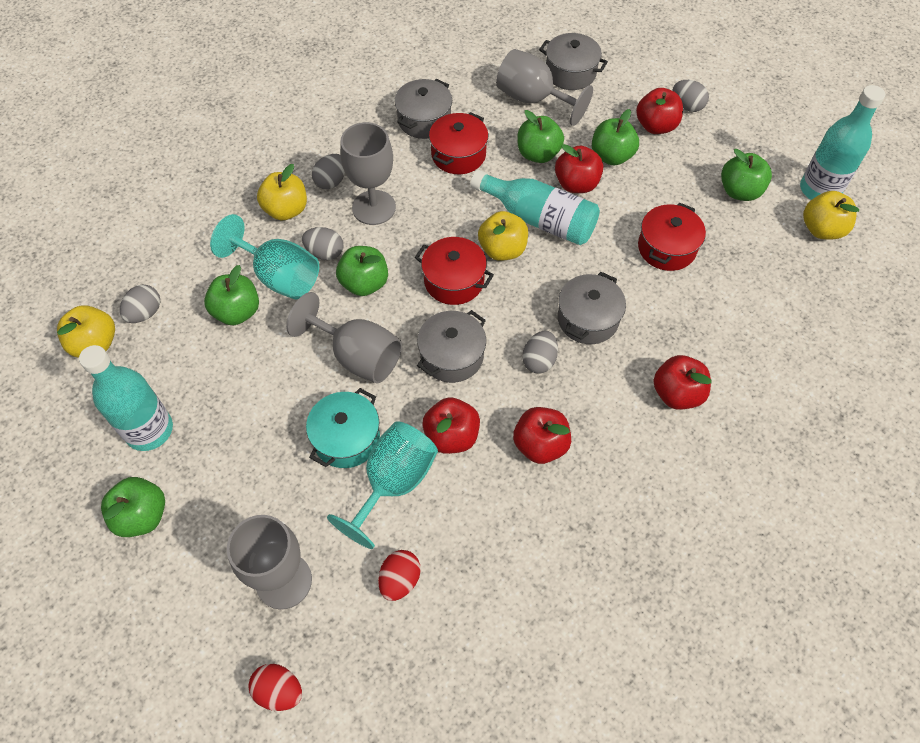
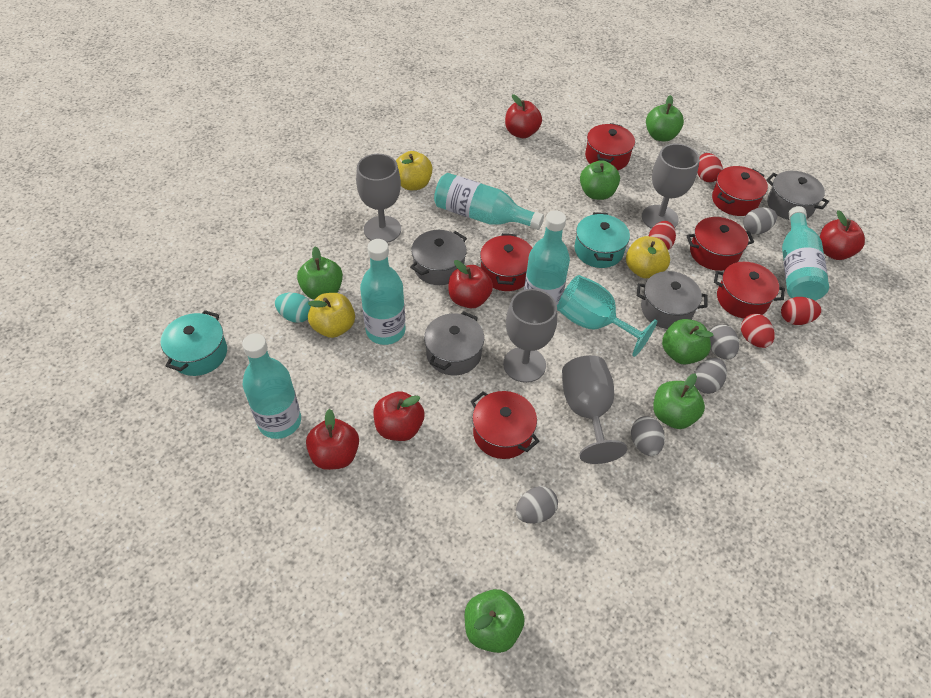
red egg: [248,664,302,711] [378,550,420,601] = 2 -> [649,221,676,250] [697,153,723,182] [741,314,775,348] [781,297,822,325] = 4
red pot: [415,237,494,305] [429,112,488,174] [638,202,706,271] = 3 -> [471,391,539,459] [480,233,532,291] [585,123,635,170] [686,217,754,271] [712,166,768,216] [714,262,785,318] = 6
turquoise bottle: [79,345,173,451] [470,170,600,245] [800,85,885,200] = 3 -> [242,333,301,439] [360,239,405,345] [434,173,544,230] [524,210,570,311] [782,206,829,301] = 5
turquoise egg: none = 0 -> [275,293,311,323] = 1
turquoise goblet: [210,214,319,299] [327,421,438,549] = 2 -> [557,275,657,357] = 1
turquoise pot: [306,388,380,468] = 1 -> [161,310,227,376] [574,212,630,268] = 2
yellow apple: [57,305,115,358] [257,164,307,221] [478,211,528,261] [803,191,859,239] = 4 -> [308,293,355,338] [396,151,433,190] [626,236,670,278] = 3

